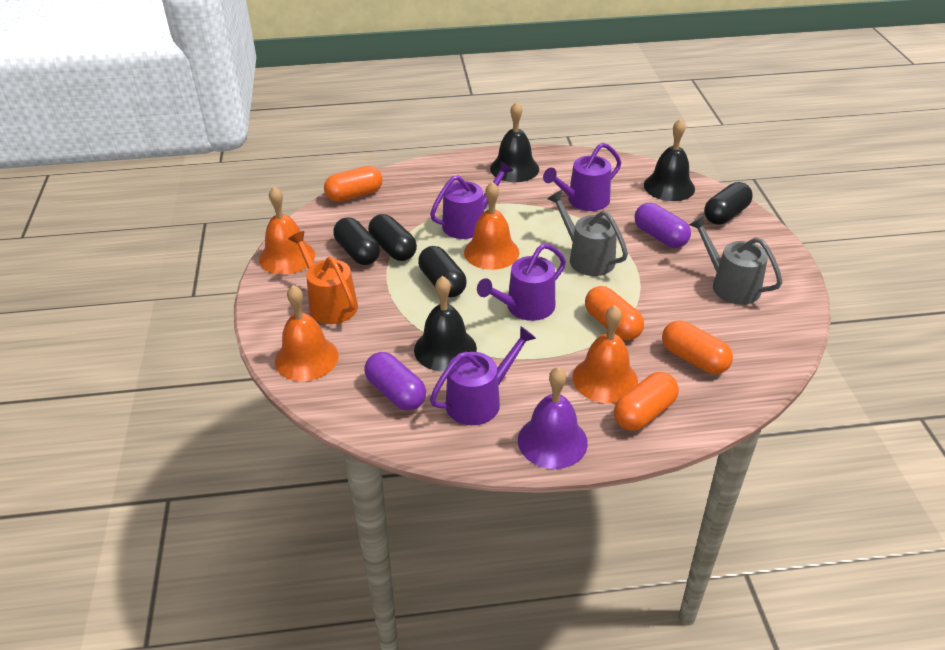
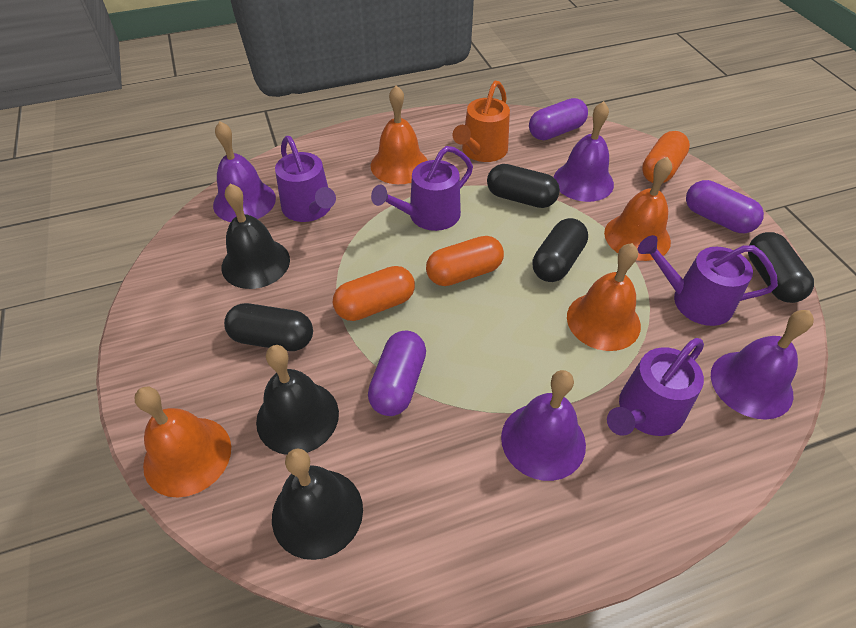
grey watering can: [547,190,628,276] [689,216,782,305] = 2 -> none = 0
orange capsule: [324,166,383,202] [585,286,644,340] [614,372,679,431] [662,321,733,374] = 4 -> [333,266,415,321] [426,236,504,286] [642,131,690,183] = 3
purple bell: [518,367,588,469] = 1 -> [213,121,276,222] [501,370,586,481] [554,101,614,202] [711,310,814,420] = 4
purple capsule: [364,352,426,411] [635,203,691,248] = 2 -> [368,331,426,416] [529,98,588,140] [686,180,764,233] = 3

